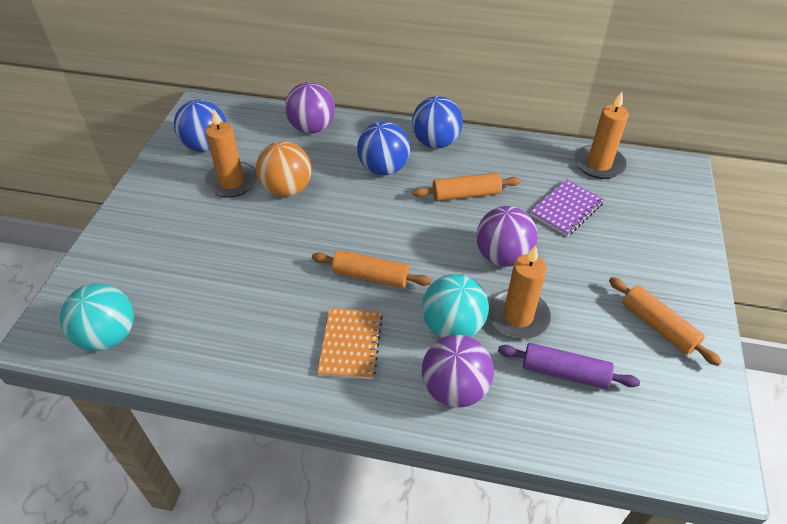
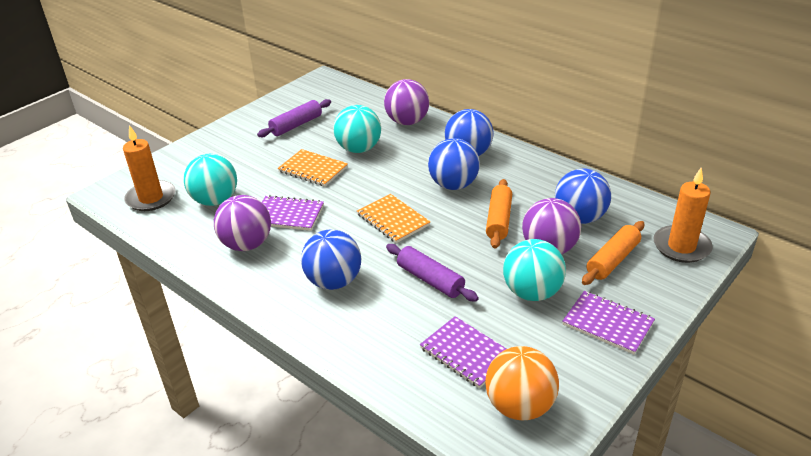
blue ball: [174,99,226,152] [357,121,410,175] [412,96,463,148] = 3 -> [301,230,361,290] [428,138,480,190] [445,109,493,156] [555,169,611,224] = 4
orange candle: [205,109,257,198] [488,245,551,339] [575,92,629,179] = 3 -> [123,125,176,211] [654,168,713,263] = 2
orange notebook: [317,308,383,379] = 1 -> [278,149,348,187] [357,194,430,243] = 2
orange rolling pin: [312,250,431,288] [413,173,521,201] [609,277,722,366] = 3 -> [486,179,512,249] [582,221,644,285] = 2
purple notebook: [530,179,604,237] = 1 -> [262,195,324,231] [420,316,506,388] [562,291,655,354] = 3
purple rolling pin: [498,343,640,389] = 1 -> [257,99,331,137] [386,244,479,302] = 2
turquoise ball: [60,284,134,351] [422,274,489,338] = 2 -> [184,154,237,206] [333,105,381,153] [503,239,566,301] = 3

